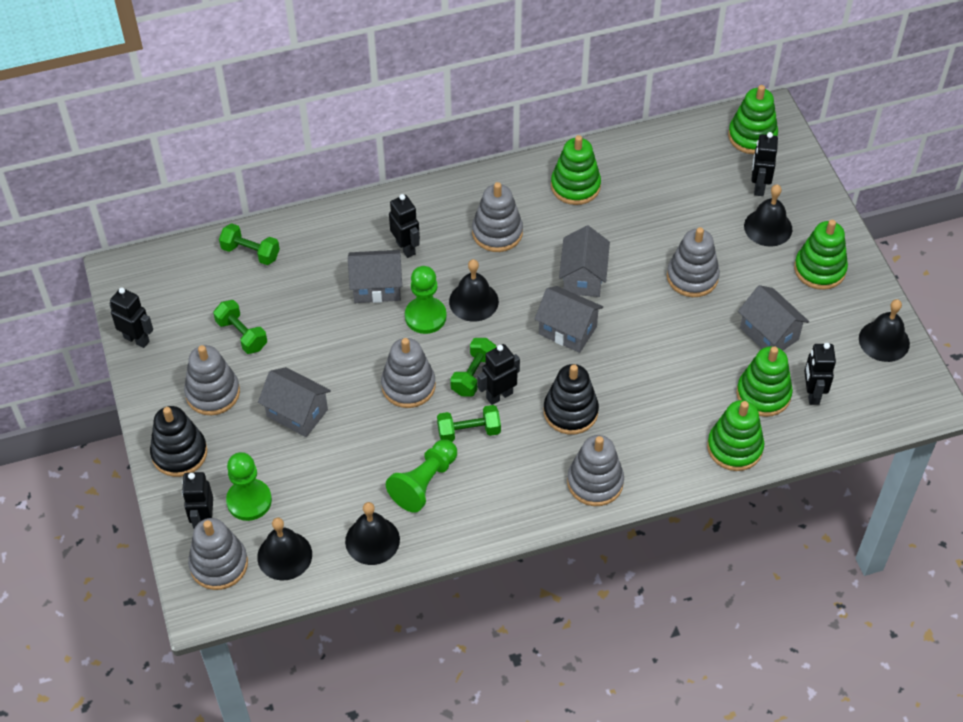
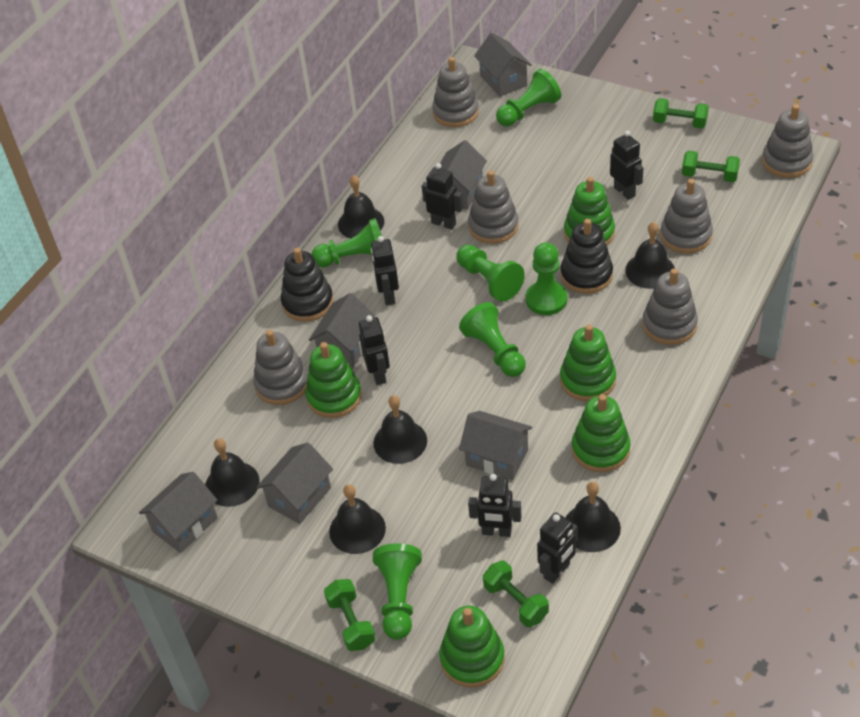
black bell: [257,518,312,581] [345,502,400,565] [449,259,499,322] [744,184,792,247] [859,299,910,362] = 5 -> [205,438,259,507] [329,484,386,554] [338,175,384,238] [373,395,427,464] [565,482,621,552] [625,222,675,289] = 6
green pawn: [226,452,272,521] [386,440,457,513] [405,266,447,334] = 3 -> [312,218,382,268] [373,543,422,640] [456,245,525,302] [459,302,526,377] [496,69,561,126] [526,242,567,315] = 6
grey house: [258,367,331,437] [348,250,402,303] [534,286,603,353] [559,226,610,297] [738,285,809,350] = 5 -> [139,472,218,553] [256,443,333,524] [309,293,375,369] [440,140,487,210] [459,411,532,480] [474,33,532,97] = 6

